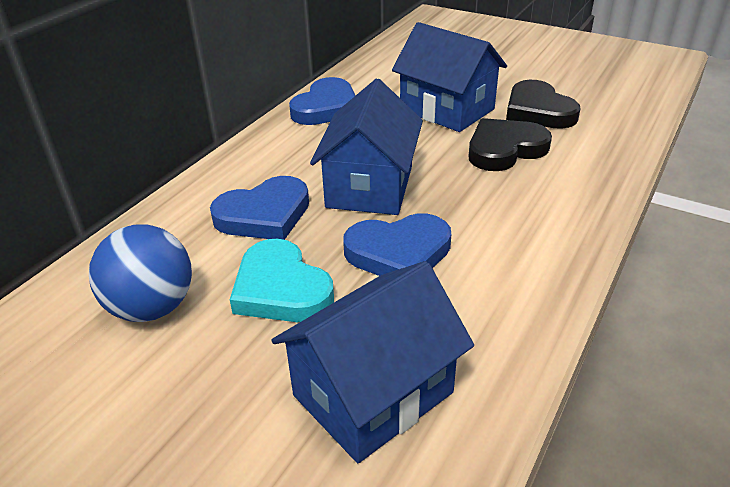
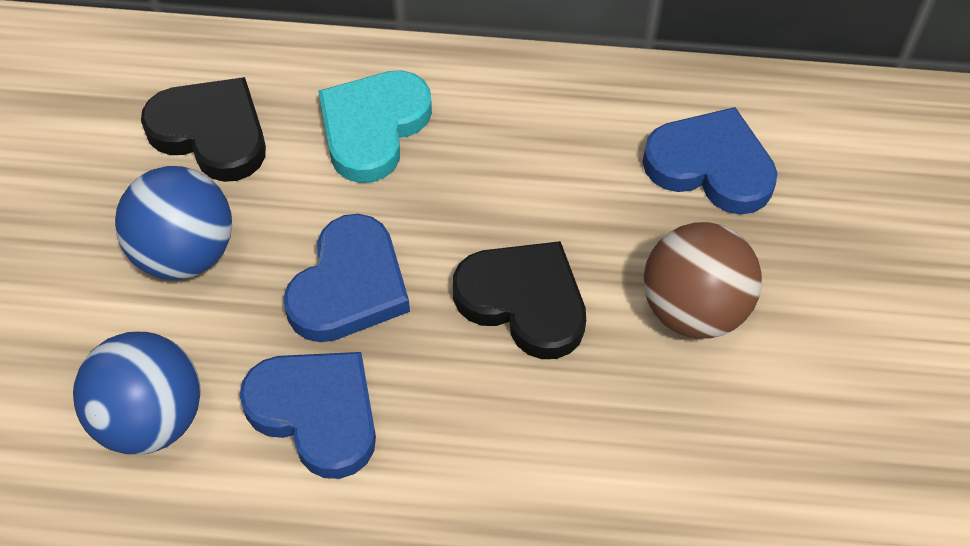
blue ball: [89,224,192,322] = 1 -> [73,332,201,455] [115,166,232,280] = 2
blue house: [271,261,474,463] [310,79,423,215] [392,22,507,132] = 3 -> none = 0
brown ball: none = 0 -> [644,222,762,339] = 1

